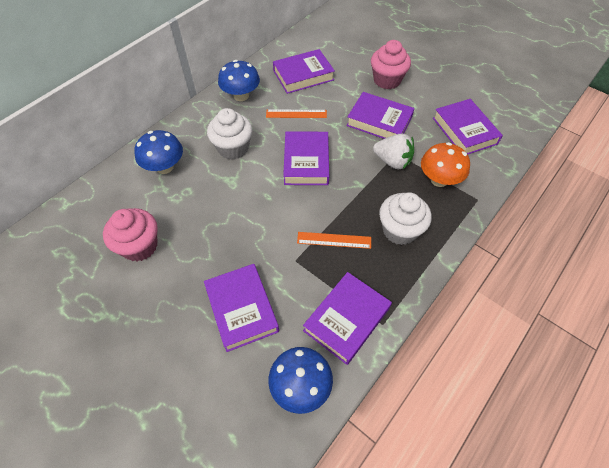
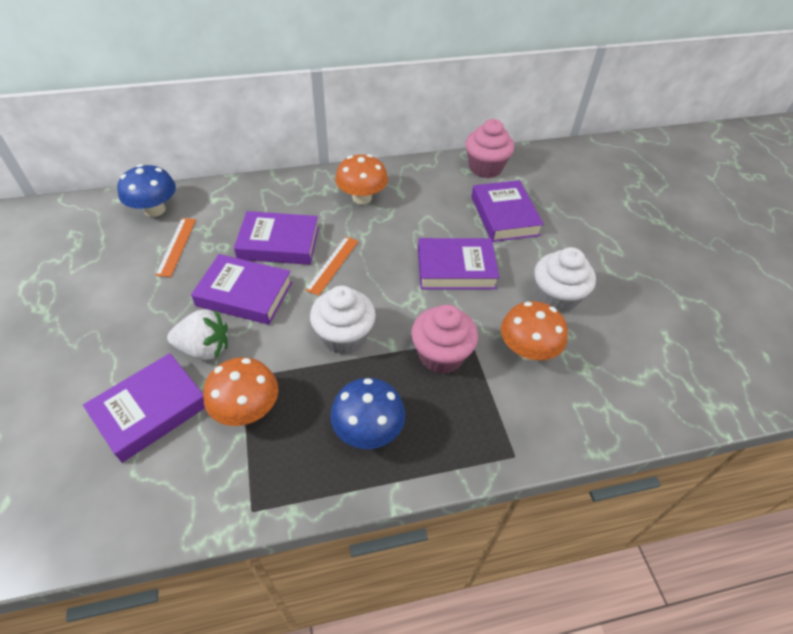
blue mushroom: [134,130,183,174] [218,60,260,101] [268,347,333,414] = 3 -> [117,164,176,217] [330,378,405,449] = 2
orange mushroom: [421,142,470,187] = 1 -> [203,357,278,426] [335,154,388,205] [501,301,568,361] = 3
purple book: [204,264,279,352] [273,49,335,94] [283,131,329,185] [303,272,392,365] [346,92,415,139] [433,99,503,155] = 6 -> [83,353,205,463] [191,254,292,325] [234,211,319,265] [418,238,500,289] [471,180,544,242] = 5

